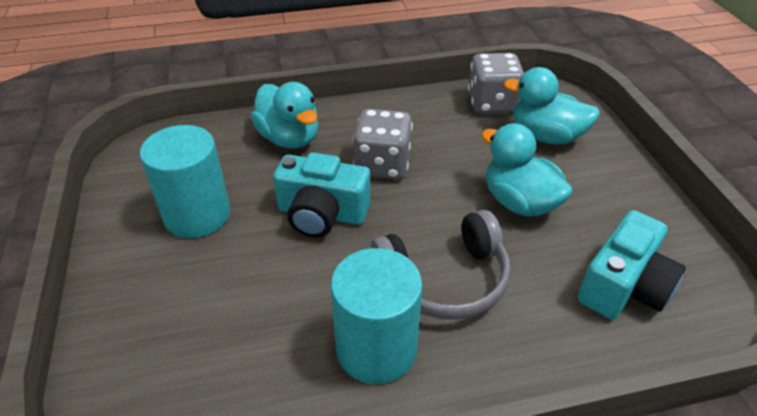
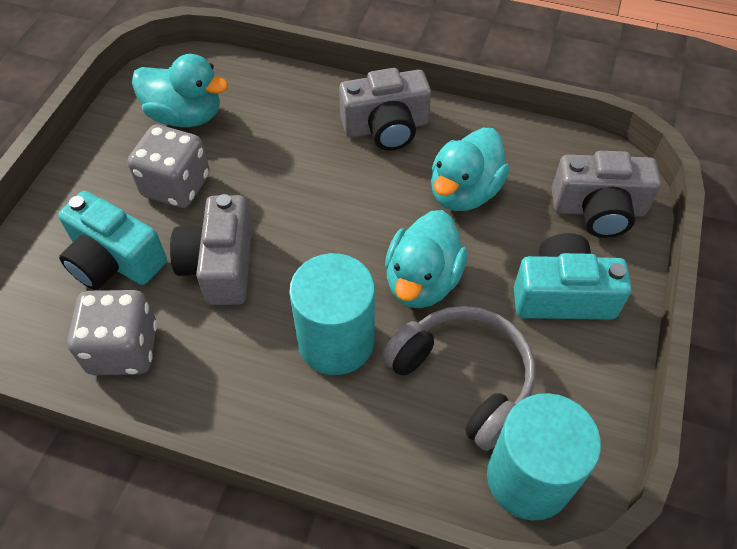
grey camera: none = 0 -> [170,194,252,305] [339,68,431,151] [552,151,661,238] = 3

